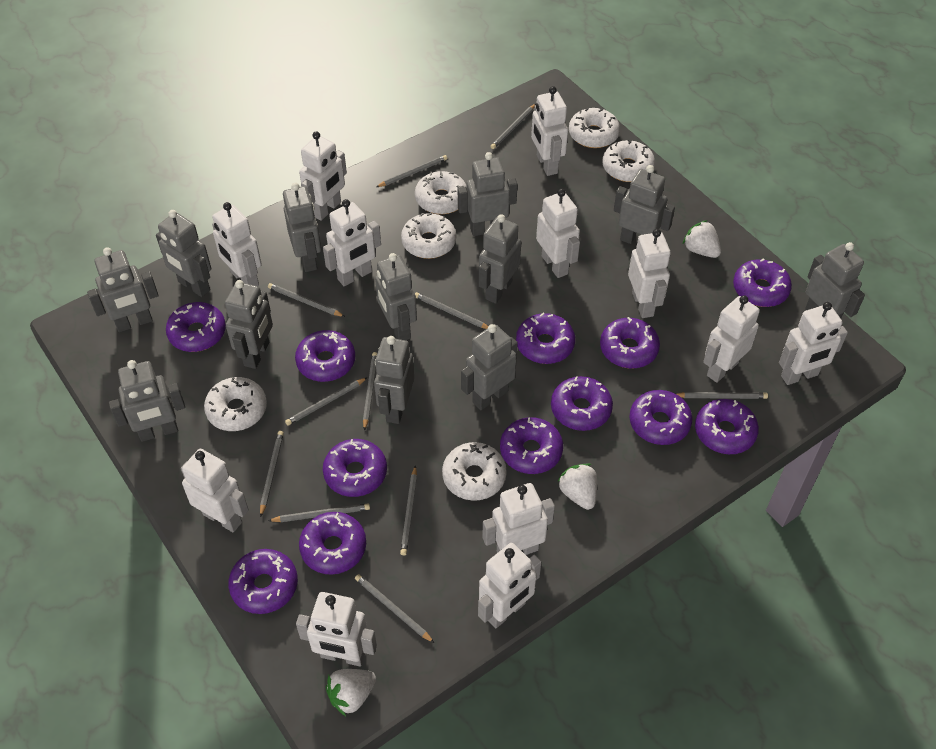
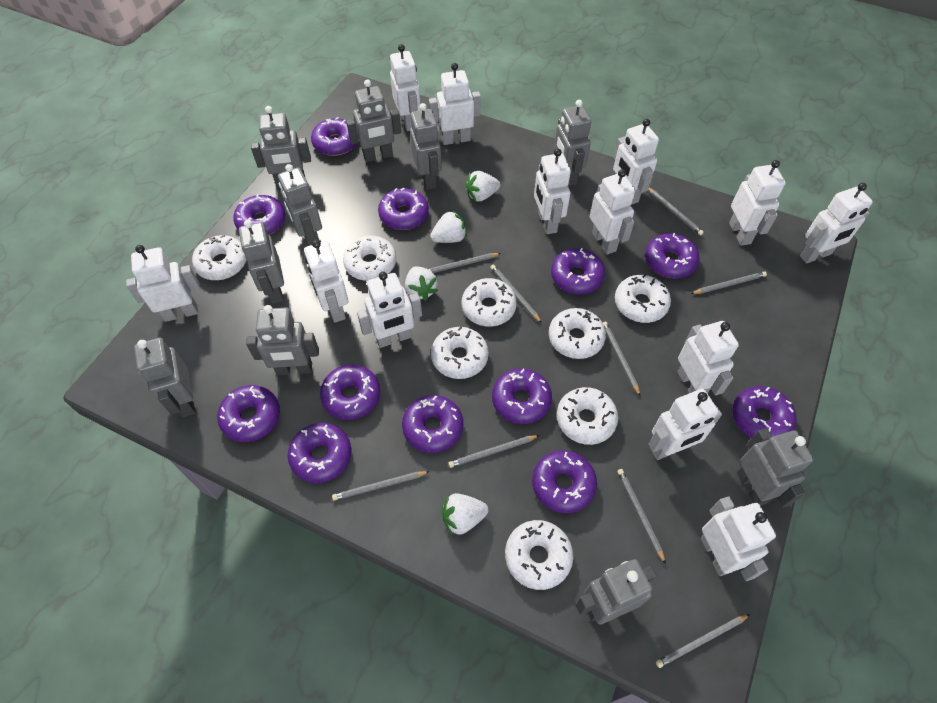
grey pencil: [260,431,284,517] [268,283,345,317] [268,504,370,522] [285,377,368,425] [355,574,434,643] [363,352,377,431] [376,155,447,187] [400,465,417,555] [415,292,488,329] [490,104,536,149] [677,392,768,399] = 11 -> [332,471,430,501] [428,253,501,273] [448,435,540,468] [490,265,542,323] [603,321,640,396] [617,469,666,564] [648,188,704,235] [656,614,750,668] [691,272,767,294] = 9
grey robot: [87,247,159,332] [109,360,185,442] [156,210,211,297] [225,280,273,369] [283,183,321,272] [374,336,414,424] [375,253,417,340] [458,152,517,236] [461,324,518,410] [479,214,521,304] [614,165,675,244] [805,242,865,318] = 12 -> [134,338,196,417] [239,220,284,304] [246,305,319,375] [251,106,311,187] [278,164,322,246] [346,79,401,162] [410,103,442,190] [554,100,591,186] [576,559,656,625] [737,428,814,508] = 10
white donut: [204,377,267,431] [401,213,456,259] [415,171,467,214] [442,442,507,501] [569,107,620,148] [603,139,655,182] = 6 -> [192,234,246,280] [343,236,396,281] [431,326,489,379] [462,278,517,327] [505,520,573,590] [549,308,606,359] [557,387,618,445] [615,274,671,323] = 8
white robot: [181,449,249,533] [212,202,262,286] [296,592,377,667] [299,132,347,221] [323,199,381,286] [478,543,542,628] [482,483,555,555] [531,86,568,176] [536,189,580,278] [628,229,671,318] [703,295,760,383] [779,302,848,385] = 12 -> [126,245,200,322] [304,240,348,323] [357,272,422,348] [390,44,420,131] [429,63,481,145] [534,149,571,234] [590,169,635,255] [613,119,659,205] [649,389,722,460] [678,321,739,395] [701,496,776,581] [729,160,786,246] [800,183,873,263] = 13
white strawberry: [326,669,376,716] [557,463,597,510] [683,220,721,258] = 3 -> [405,266,438,301] [430,210,467,243] [442,493,488,535] [466,171,500,202] = 4

